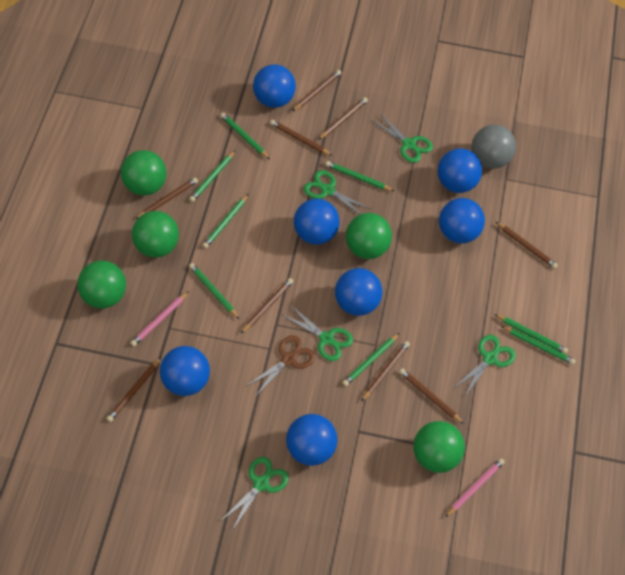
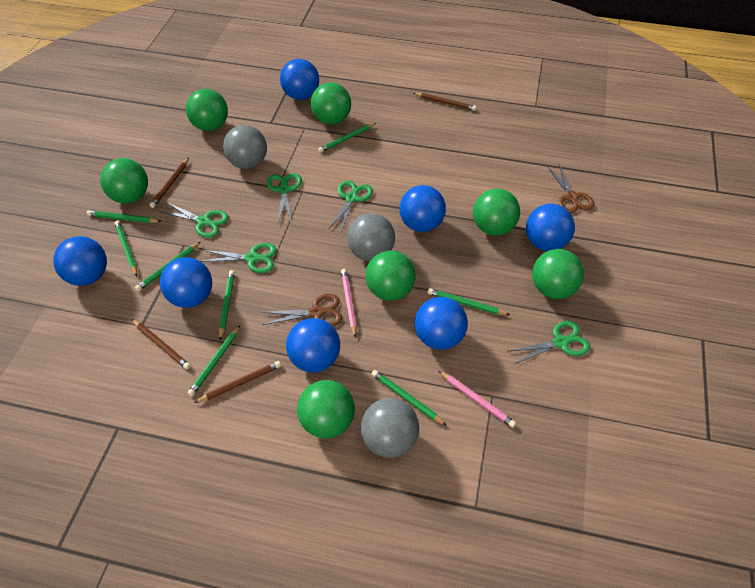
brown pencil: [107,358,161,422] [135,178,198,219] [241,278,293,333] [270,120,332,156] [293,70,341,111] [318,97,368,140] [361,341,410,402] [399,368,464,424] [496,222,558,269] = 9 -> [132,319,191,369] [149,158,189,208] [194,361,281,403] [413,93,477,111] = 4
brown scissors: [245,335,315,394] = 1 -> [261,294,342,327] [547,164,595,214] = 2
green ball: [77,260,126,309] [121,150,166,196] [132,211,179,258] [346,213,392,259] [413,421,465,473] = 5 -> [100,158,148,204] [186,89,228,131] [297,380,355,438] [311,82,351,125] [365,251,416,301] [473,189,520,236] [532,249,584,299] = 7
grey ball: [472,124,516,169] = 1 -> [223,125,267,169] [347,213,395,262] [361,398,419,458] = 3

